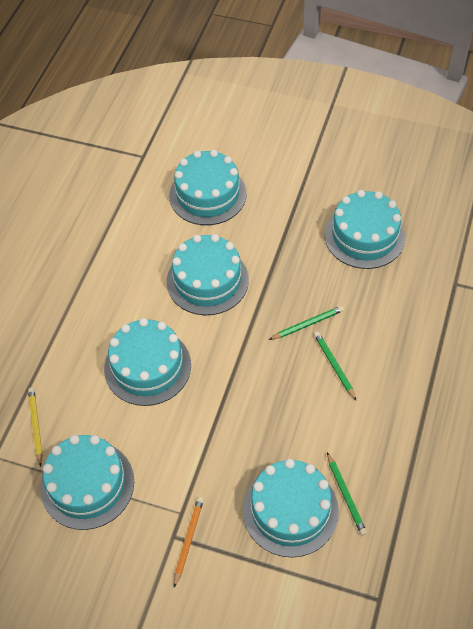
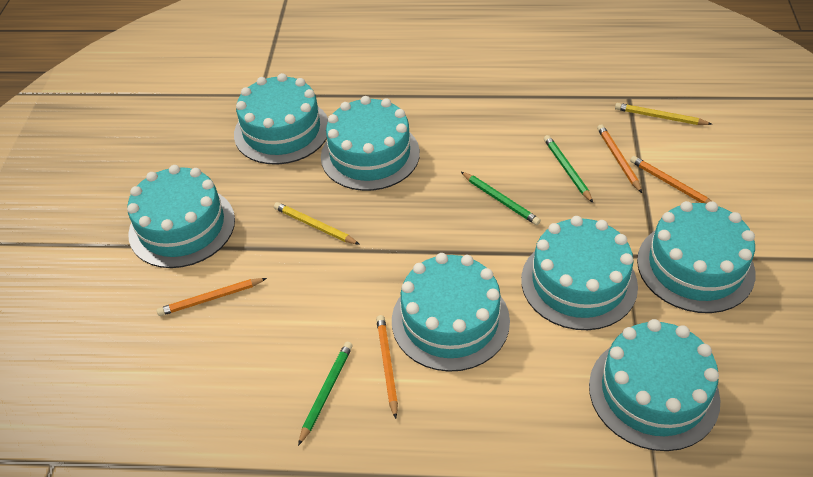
orange pencil: [174,497,204,588] = 1 -> [157,278,267,316] [376,315,398,419] [597,124,642,193] [630,156,711,204] = 4
turquoise cake: [40,435,134,530] [104,318,191,406] [167,234,249,315] [169,150,246,225] [243,459,339,558] [325,190,405,269] = 6 -> [127,165,235,268] [234,73,328,164] [321,96,420,191] [392,253,510,372] [521,216,638,330] [589,319,721,451] [637,201,756,313] = 7
yellow pencil: [28,388,43,467] = 1 -> [274,202,360,245] [615,103,712,125] = 2

